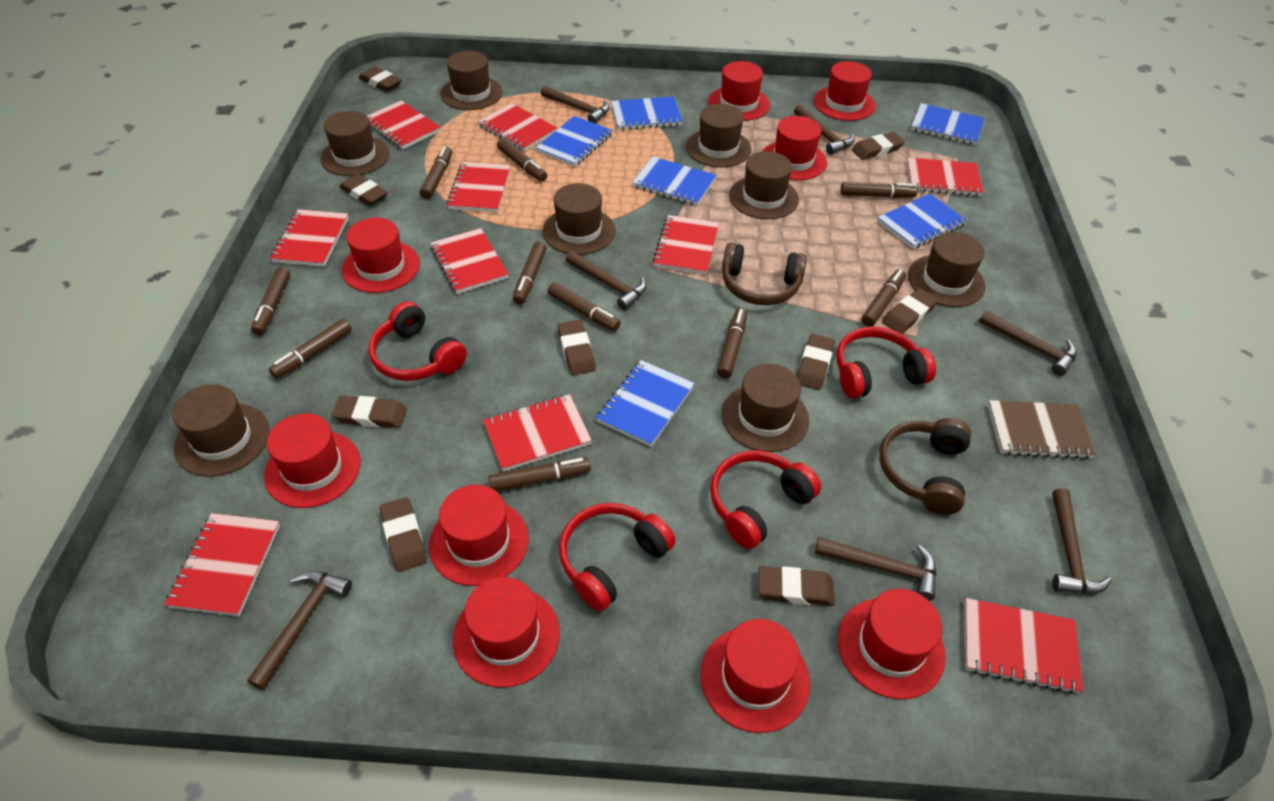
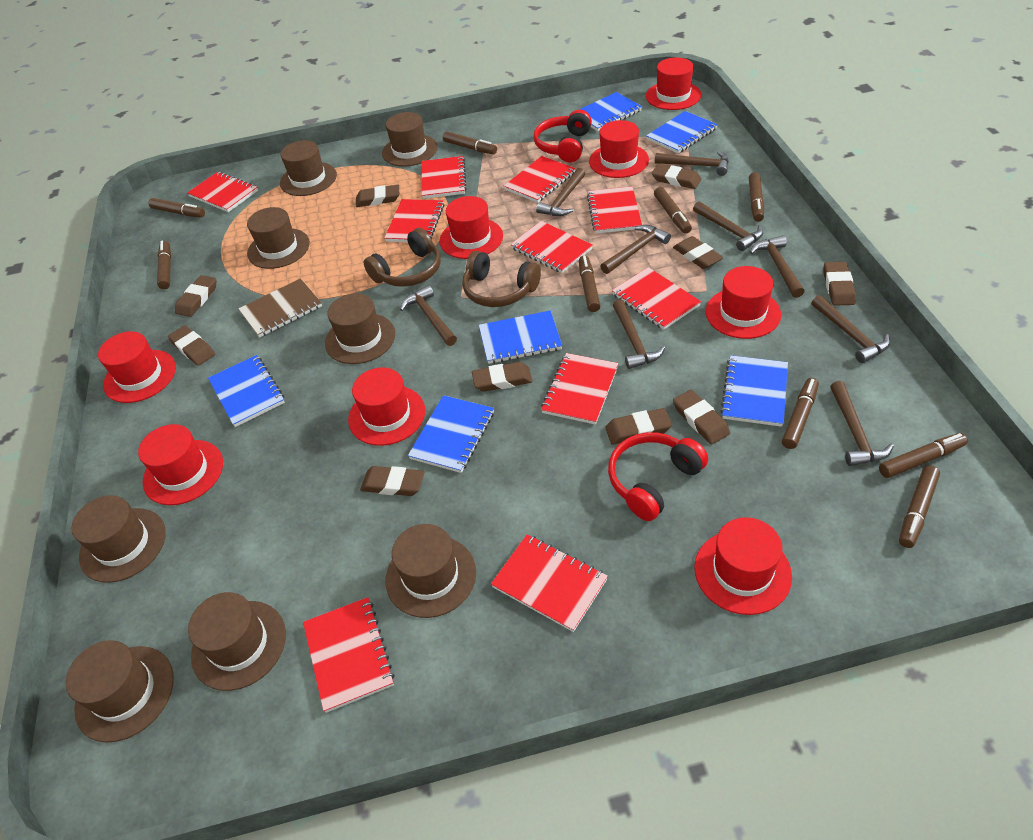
brown eraser: [332,396,407,428] [339,174,388,206] [359,67,402,92] [380,497,427,572] [557,320,596,375] [758,566,835,606] [797,334,835,390] [852,132,905,160] [882,288,938,334] = 9 -> [168,325,215,366] [175,275,216,317] [356,185,399,207] [360,466,425,496] [472,362,532,392] [605,408,672,445] [652,164,701,189] [673,236,723,269] [673,390,730,444] [823,262,856,306] = 10
brown hammer: [247,571,352,690] [541,86,610,124] [566,251,646,310] [794,104,854,155] [815,537,936,601] [979,310,1077,376] [1052,488,1112,594] = 7 -> [400,285,457,346] [536,168,585,216] [601,225,671,274] [613,299,665,369] [655,151,729,176] [693,201,763,251] [750,235,805,298] [812,295,890,363] [830,381,894,466] = 9
brown marker: [251,267,290,335] [269,319,352,379] [420,146,452,199] [488,458,591,491] [497,138,547,182] [513,241,547,305] [548,282,620,331] [717,308,747,379] [841,182,918,198] [862,269,906,327] = 10 -> [149,198,205,217] [157,241,171,289] [443,131,497,154] [579,255,600,312] [654,187,692,234] [749,172,764,222] [782,378,819,449] [879,433,968,478] [899,465,940,548] = 9
red hat: [264,413,361,508] [342,218,420,293] [429,485,529,586] [453,577,560,688] [700,619,810,733] [708,61,770,121] [762,116,827,180] [814,61,876,121] [838,589,946,699] = 9 -> [98,331,176,403] [138,424,223,505] [348,368,425,446] [439,196,503,259] [589,120,649,178] [646,57,701,110] [695,517,792,615] [706,266,781,339] = 8
red headphones: [368,301,467,381] [559,503,676,612] [710,450,821,549] [836,326,936,399] = 4 -> [533,110,592,162] [608,432,708,521] = 2

